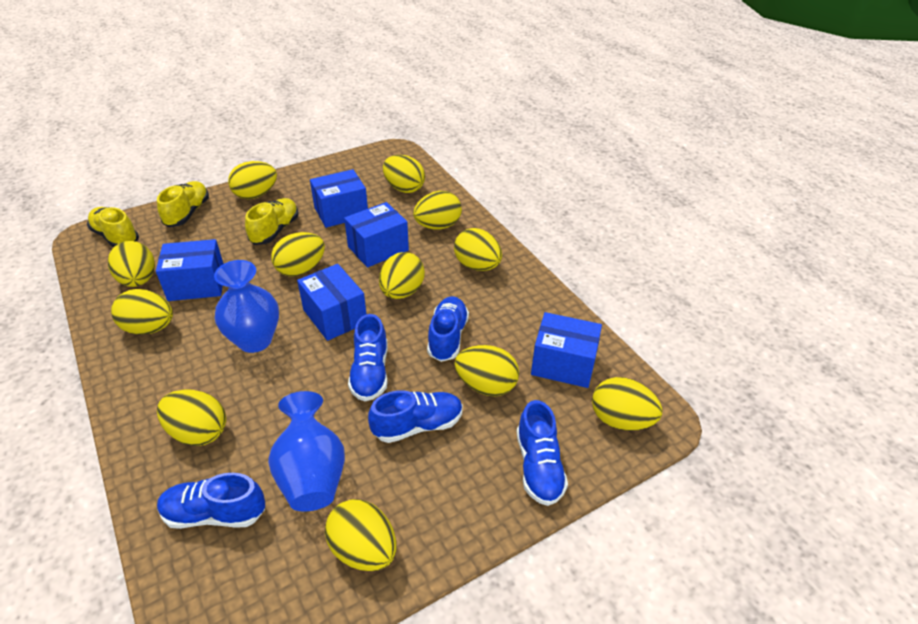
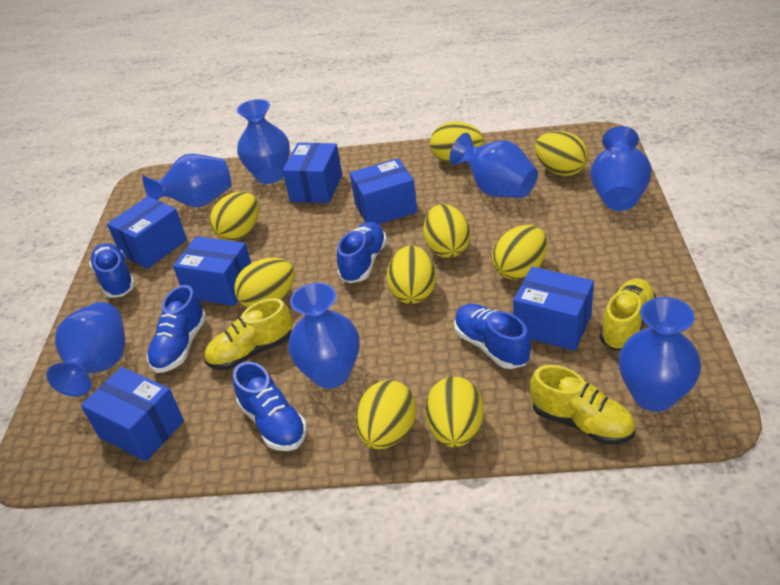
blue box: [156,239,224,301] [297,264,366,341] [310,169,368,228] [344,202,409,267] [531,312,602,388] = 5 -> [81,367,184,462] [107,196,187,269] [173,236,251,306] [283,143,342,203] [350,158,417,224] [513,267,594,351] = 6
blue vase: [214,260,279,353] [268,391,345,511] = 2 -> [47,302,126,397] [142,154,231,207] [237,99,290,184] [288,283,360,389] [450,133,538,198] [590,126,652,211] [619,297,701,412] = 7
yellow egg: [108,241,155,287] [111,289,173,335] [157,390,226,446] [228,161,277,199] [271,232,325,276] [325,499,396,571] [379,252,425,299] [383,155,425,193] [413,191,462,230] [454,228,502,271] [455,345,519,396] [592,377,662,431] = 12 -> [209,192,259,241] [234,258,295,308] [355,380,417,449] [387,246,436,304] [423,204,470,258] [425,377,484,447] [430,121,484,163] [492,225,547,280] [535,131,588,176] = 9

